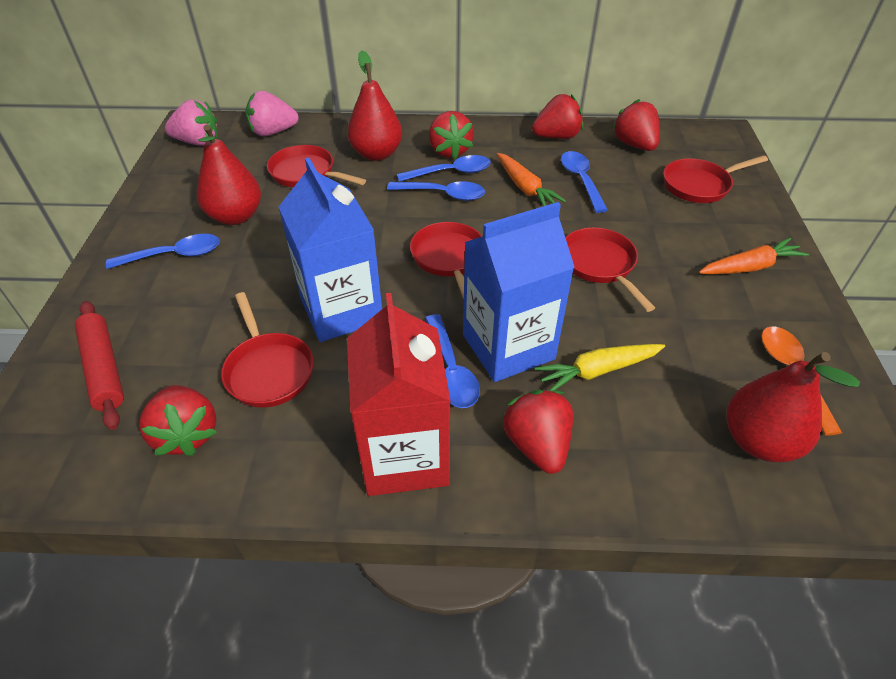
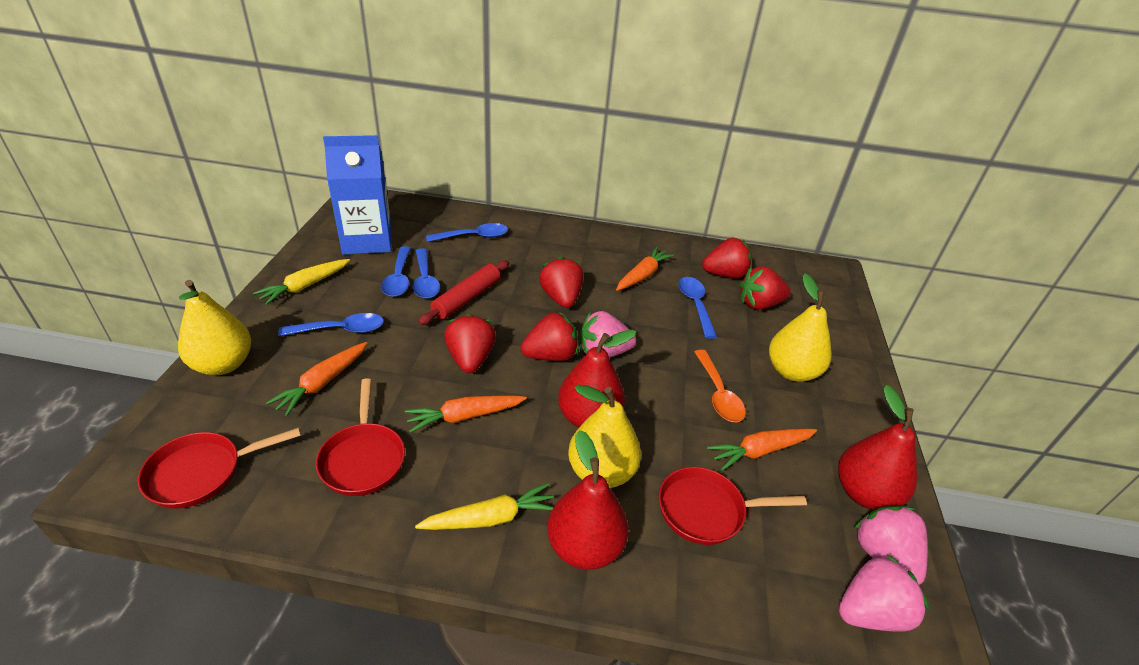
blue carton: [279,157,382,342] [463,202,575,382] = 2 -> [323,135,391,255] = 1
orange carrot: [497,153,566,206] [699,238,809,274] = 2 -> [266,342,368,416] [405,395,527,433] [616,247,674,291] [707,428,817,471] = 4
pink strawberry: [165,99,218,146] [246,91,299,136] = 2 -> [580,311,636,358] [839,554,929,632] [853,506,928,585] = 3
red carton: [347,293,451,496] = 1 -> none = 0
red pan: [221,292,314,407] [267,145,366,187] [410,222,482,299] [565,227,655,312] [663,155,768,203] = 5 -> [138,427,301,509] [316,378,405,496] [659,467,807,545] = 3
yellow carrot: [535,344,665,390] = 1 -> [253,259,350,305] [415,483,553,530] = 2
yellow pear: none = 0 -> [178,280,251,375] [568,385,641,488] [769,274,832,382] = 3

